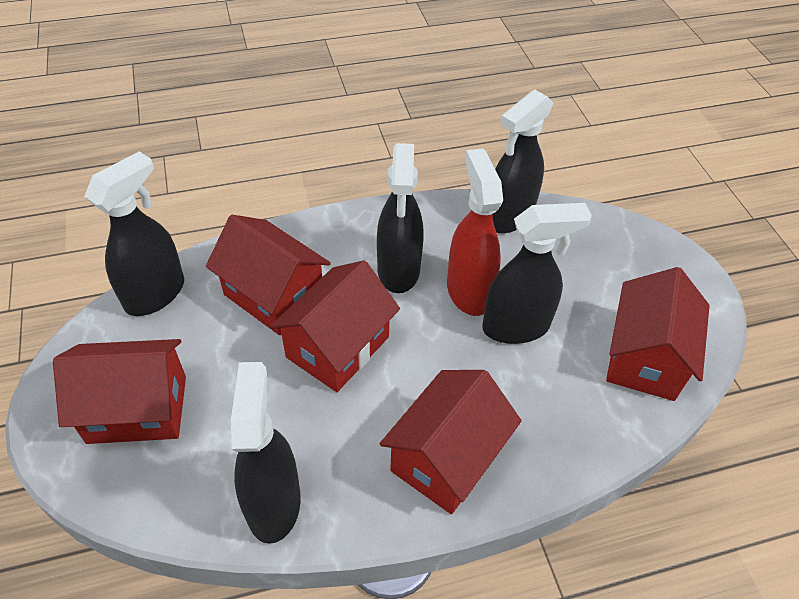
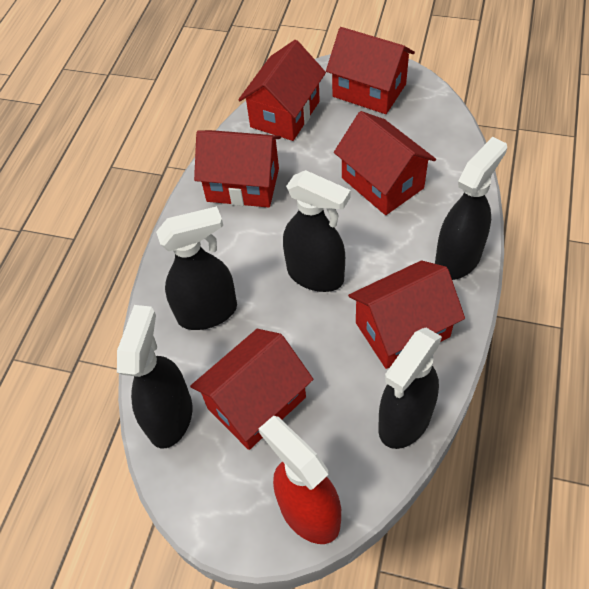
red house: [53,339,186,444] [206,215,331,335] [270,260,400,392] [380,370,522,514] [606,267,710,401] = 5 -> [190,329,313,450] [194,130,281,208] [238,40,326,141] [326,27,415,114] [334,111,436,215] [348,260,465,369] = 6

